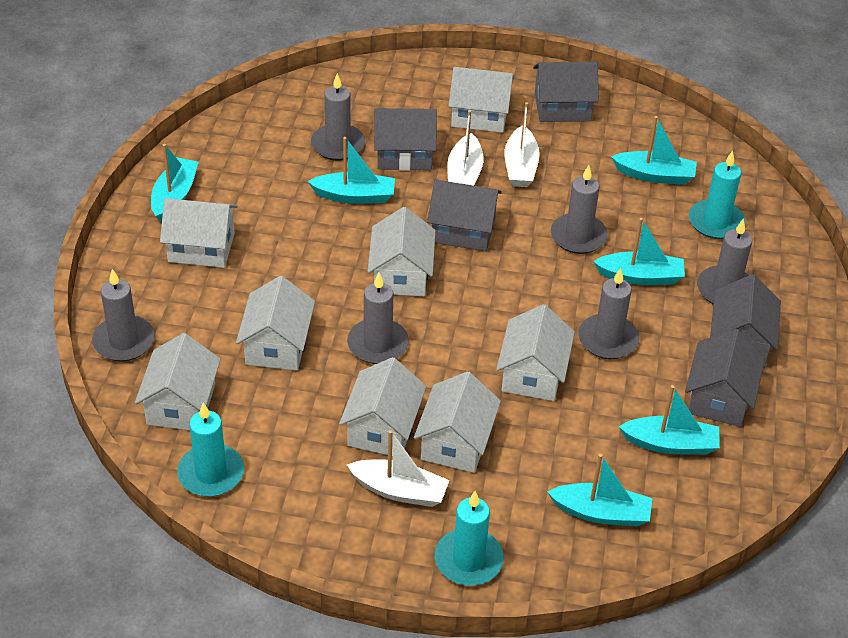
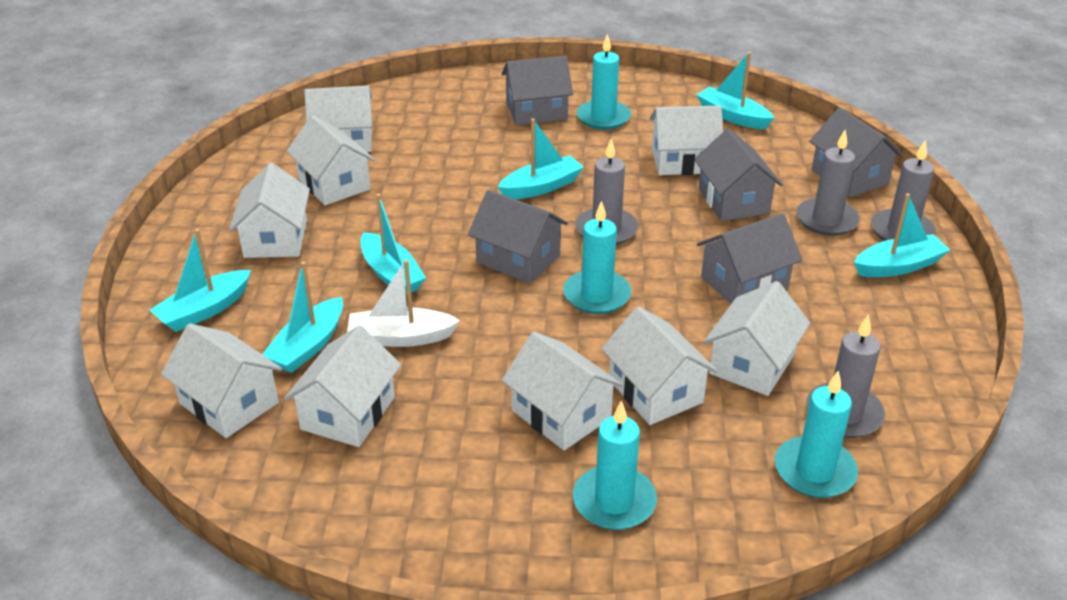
grey candle: [92,269,155,361] [311,73,365,161] [347,273,409,364] [551,165,608,254] [578,268,639,359] [697,219,752,305] = 6 -> [575,139,638,245] [796,130,860,236] [806,315,885,438] [871,140,936,241] = 4
turquoise candle: [177,402,244,497] [435,491,504,585] [689,151,745,239] = 3 -> [563,201,631,314] [573,401,657,530] [577,34,631,130] [775,370,858,498] = 4
white boat: [347,430,450,507] [447,110,484,186] [504,102,540,187] = 3 -> [347,260,460,347] = 1
white house: [135,333,221,430] [160,198,237,268] [236,276,315,371] [339,357,427,456] [368,207,436,296] [414,371,501,473] [448,67,514,133] [496,304,575,401] = 8 -> [161,323,282,438] [229,163,310,258] [284,325,401,447] [287,115,375,205] [304,86,372,152] [502,331,623,450] [601,306,718,425] [649,106,723,175] [704,281,810,396] = 9

